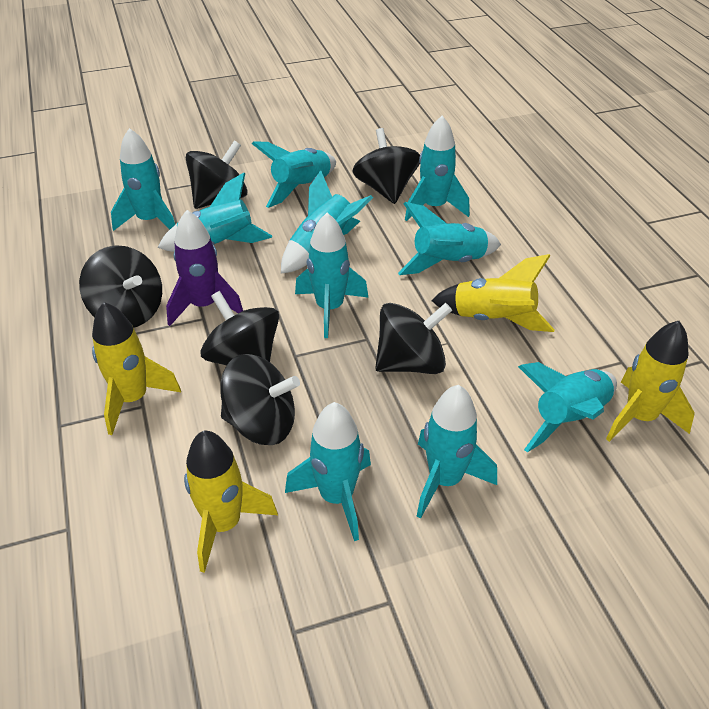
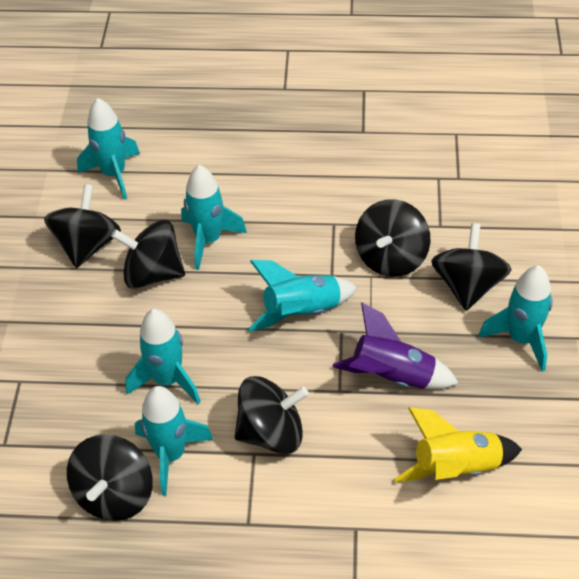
turquoise rocket: [111,128,175,231] [158,173,272,252] [252,141,336,208] [281,170,373,274] [285,402,371,541] [295,213,369,338] [398,202,501,275] [405,116,470,221] [417,385,497,519] [518,362,617,453] = 10 -> [77,98,140,200] [125,309,201,404] [135,386,214,496] [181,165,247,270] [248,260,358,332] [479,265,553,372] = 6
yellow rocket: [92,302,181,435] [184,431,278,573] [431,254,555,332] [606,321,695,442] = 4 -> [394,407,522,482] = 1

